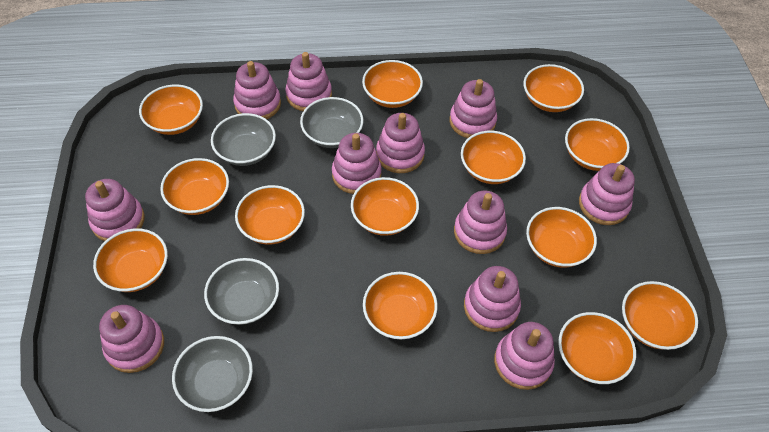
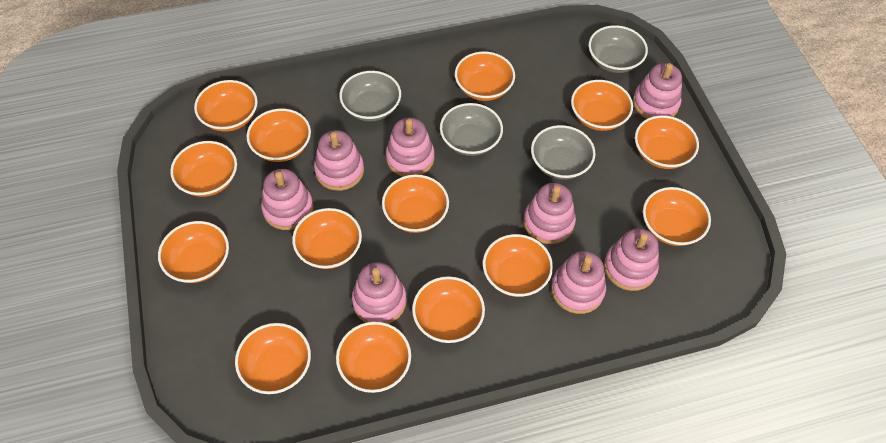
orange bowl: [93,228,168,292] [139,85,203,135] [160,158,229,215] [235,185,305,245] [351,177,419,236] [362,60,423,108] [363,272,438,339] [461,131,526,184] [523,64,584,112] [526,207,597,268] [558,312,636,384] [565,118,630,171] [622,281,698,350] = 13 -> [158,221,229,283] [170,141,237,197] [194,80,258,132] [235,323,311,394] [246,109,311,162] [292,208,362,269] [336,322,411,393] [382,174,449,233] [412,276,485,343] [455,52,515,101] [483,234,553,297] [571,80,633,131] [635,115,699,169] [643,187,711,246] = 14
pink stacking toy: [85,179,145,241] [99,305,164,373] [233,61,281,119] [286,52,332,111] [332,133,382,194] [376,113,425,173] [450,79,497,138] [454,191,507,254] [464,266,521,332] [494,322,555,390] [579,163,635,225] = 11 -> [261,169,314,230] [314,130,364,191] [352,262,407,324] [386,118,435,177] [524,183,576,244] [551,251,606,314] [604,229,659,291] [633,63,682,119] = 8

